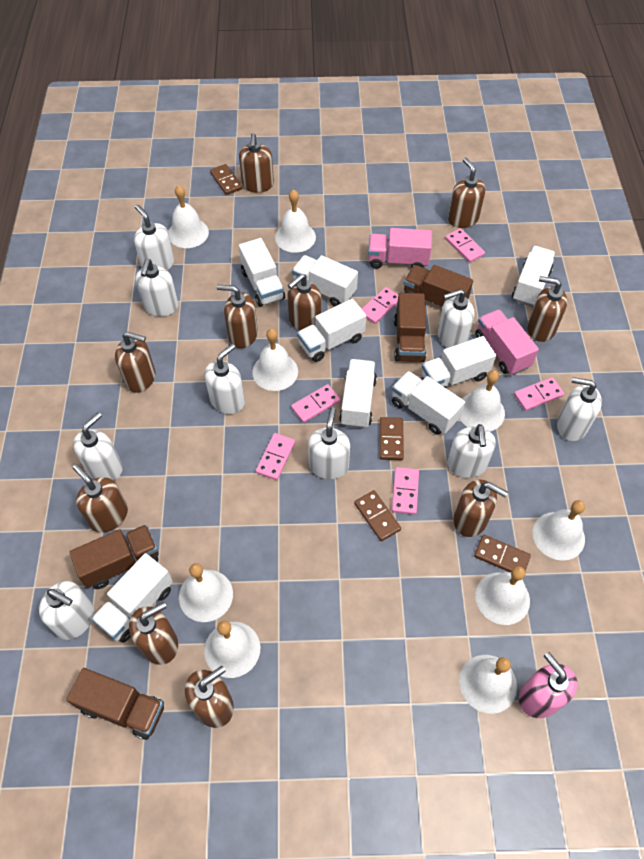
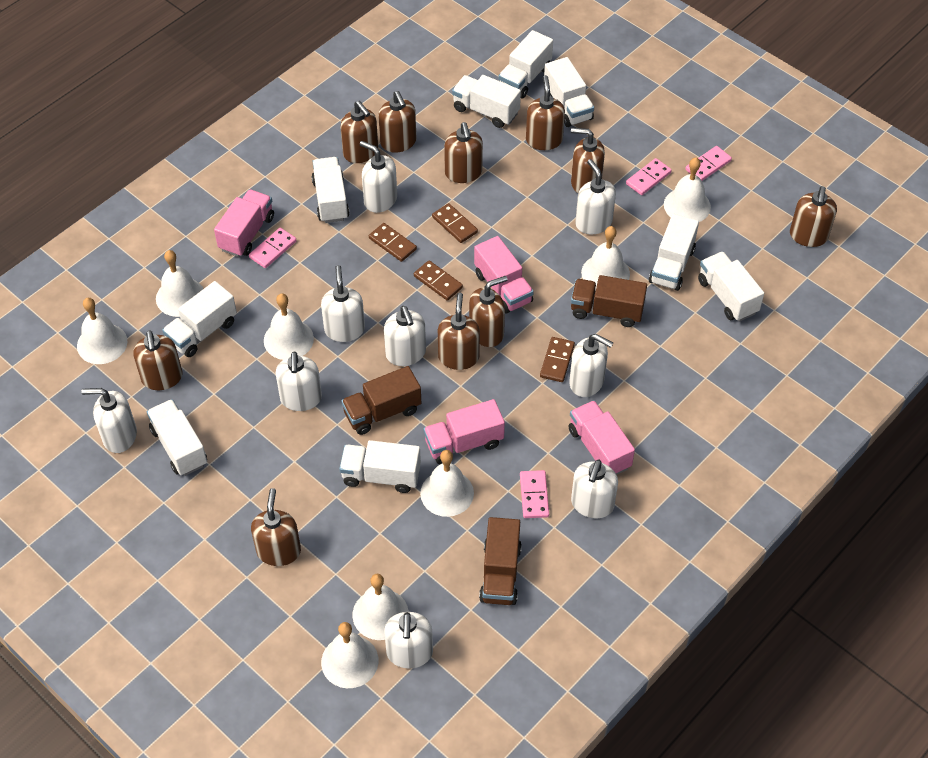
brown truck: [66,668,164,740] [69,524,159,589] [394,293,426,362] [404,265,473,307] = 4 -> [341,366,421,435] [479,517,522,605] [571,275,647,327] = 3
pink domino: [256,433,295,480] [291,384,340,423] [362,287,398,324] [392,467,419,515] [445,228,485,263] [514,377,564,411] = 6 -> [249,228,297,268] [520,470,549,518] [626,158,672,195] [685,146,732,181] = 4
pink soap dispenser: [519,652,577,718] = 1 -> none = 0
pink truck: [368,228,432,269] [475,309,539,375] = 2 -> [214,189,274,257] [423,399,505,464] [474,236,534,314] [569,400,635,475] = 4
white bell: [168,185,209,248] [179,563,233,622] [204,621,260,678] [252,329,298,391] [275,189,316,253] [459,655,517,714] [460,370,505,431] [475,566,530,625] [533,500,585,561] = 9 -> [77,298,128,364] [156,250,203,317] [264,293,314,360] [321,622,379,688] [353,574,409,640] [420,450,474,517] [581,226,630,290] [664,158,711,222] = 8
white truck: [91,553,173,643] [239,238,285,307] [292,255,358,307] [297,299,366,362] [339,359,377,429] [392,371,465,435] [422,336,496,389] [512,246,556,307] = 8 -> [147,399,207,476] [162,281,237,357] [311,157,350,223] [339,440,421,493] [452,75,521,128] [498,30,553,99] [544,57,594,127] [649,214,699,291] [698,251,764,321] = 9

